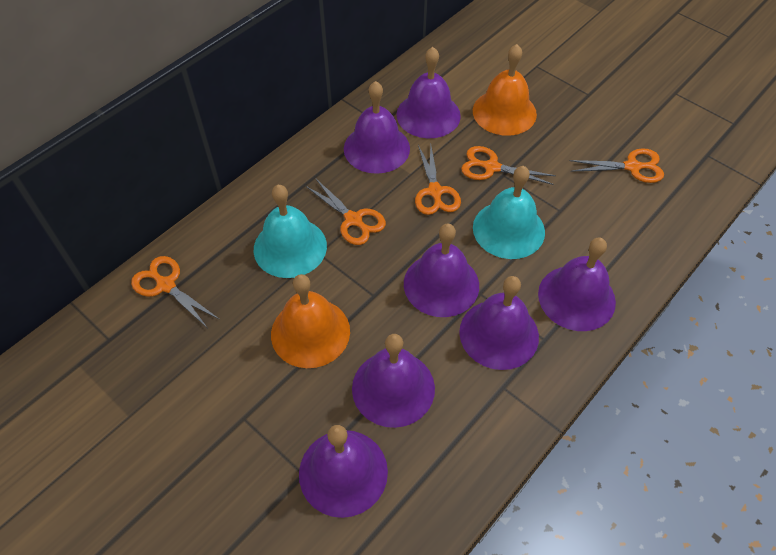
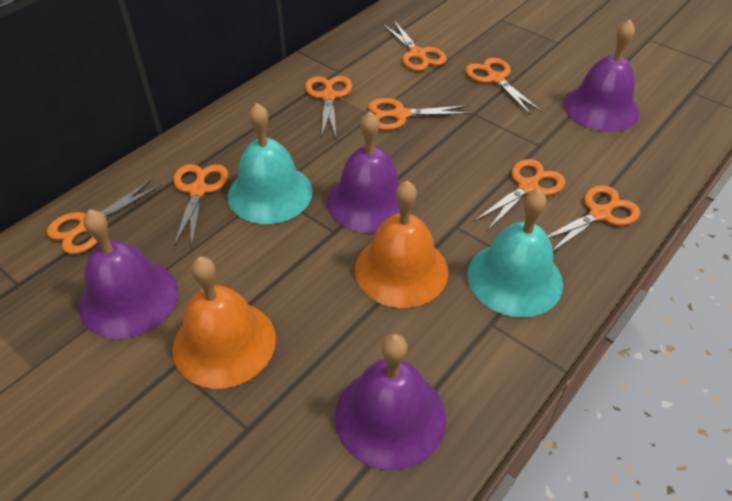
orange scissors: [131,256,219,327] [306,178,386,245] [415,145,461,215] [461,146,556,185] [569,148,664,183] = 5 -> [47,178,162,254] [173,164,228,249] [305,76,352,138] [368,98,471,130] [383,21,447,71] [465,58,542,115] [474,159,565,231] [548,185,640,251] = 8
purple bell: [299,425,388,518] [344,81,410,174] [352,334,435,428] [397,47,461,138] [404,224,479,317] [459,276,539,370] [538,237,616,331] = 7 -> [79,209,178,339] [327,111,401,233] [335,334,446,470] [564,20,640,132] = 4

